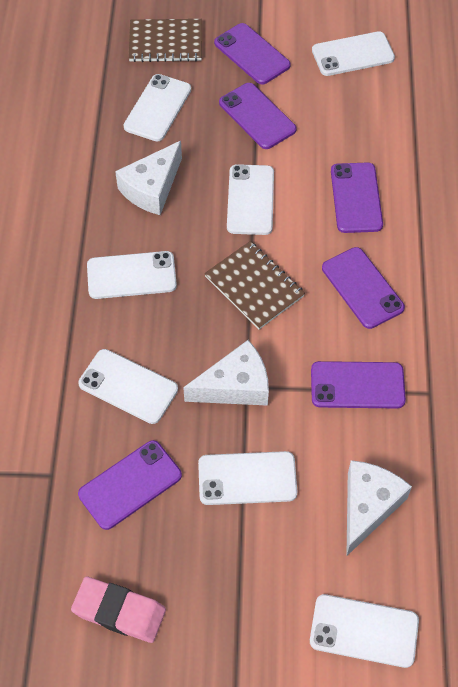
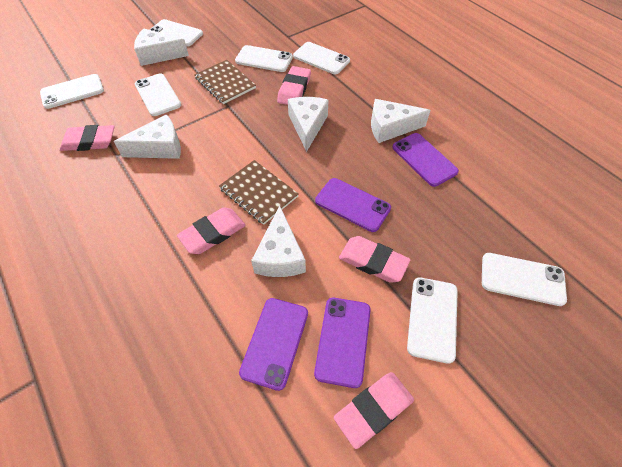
pink eraser: [71,576,166,643] = 1 -> [60,125,115,151] [177,207,246,254] [277,66,311,105] [334,372,414,449] [339,236,411,283] = 5
purple phone: [78,440,182,530] [214,23,291,85] [219,83,297,149] [311,361,406,409] [322,247,405,329] [331,162,383,233] = 6 -> [239,298,308,391] [314,298,371,388] [315,178,391,232] [392,133,459,187] = 4
white cheese: [115,141,182,215] [183,340,269,406] [346,460,412,556] = 3 -> [114,114,181,159] [134,28,189,66] [251,206,306,277] [288,97,329,152] [371,99,431,143] = 5

